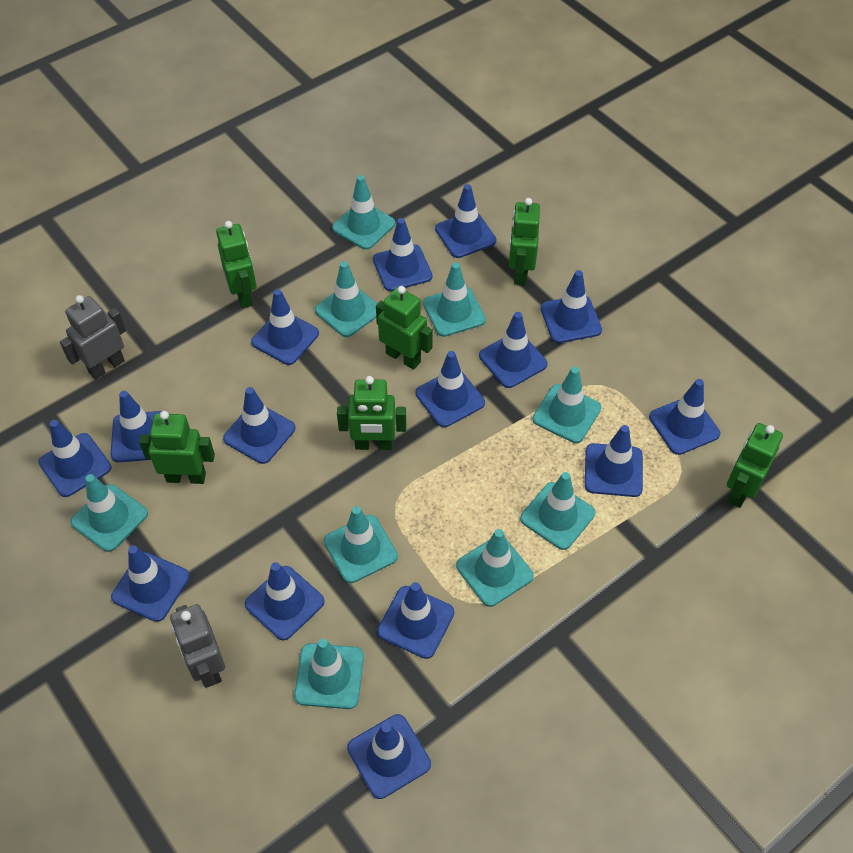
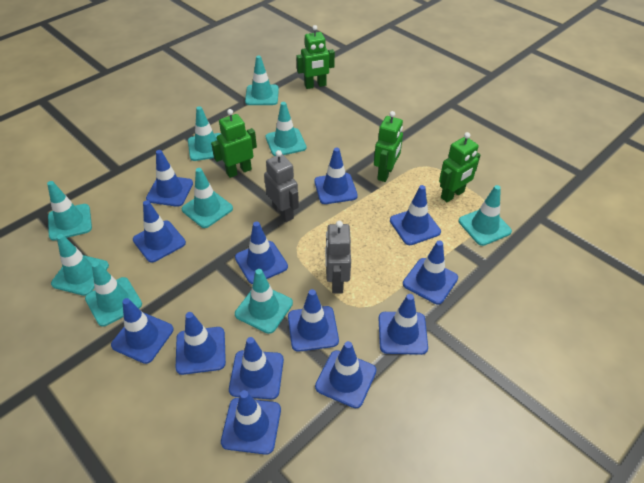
blue traffic cone: [38,420,112,497] [110,391,162,462] [111,545,190,622] [223,387,295,464] [245,562,325,641] [251,289,319,365] [347,714,431,799] [373,218,432,291] [377,582,454,659] [416,351,485,427] [435,184,496,258] [479,312,548,388] [540,270,602,343] [585,425,643,497] [649,379,720,455] = 15 -> [111,298,174,364] [133,200,186,263] [146,150,193,207] [176,312,226,375] [221,390,281,455] [229,337,284,399] [235,221,288,284] [288,289,339,352] [314,148,358,204] [315,341,376,408] [378,294,428,355] [390,185,441,245] [403,240,458,305] = 13
green robot: [139,411,215,484] [216,221,257,308] [337,376,406,450] [376,286,433,370] [509,198,540,285] [727,423,783,508] = 6 -> [211,109,257,178] [296,25,335,89] [374,111,403,182] [439,132,480,202] = 4

